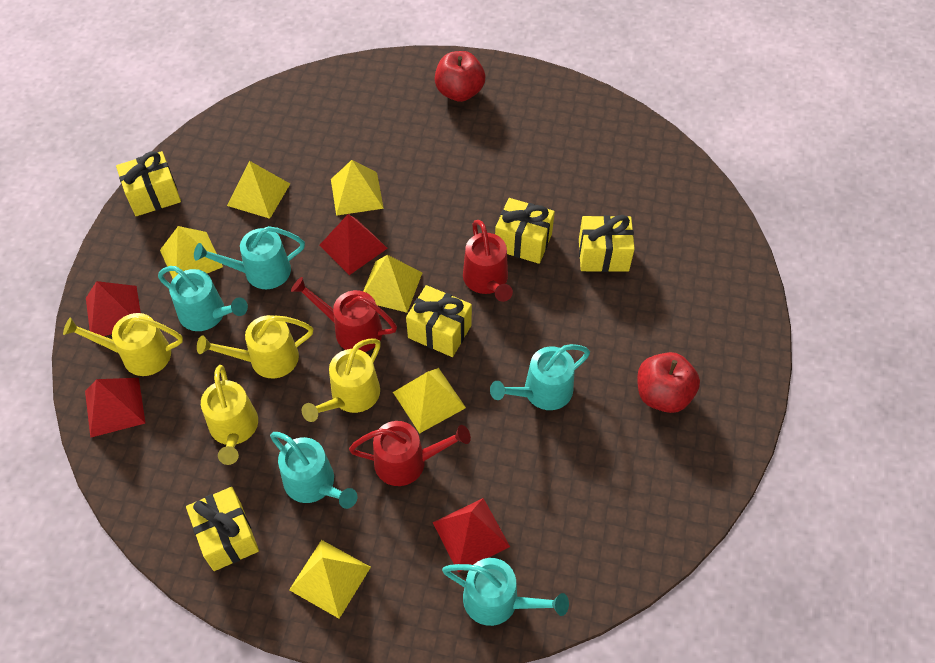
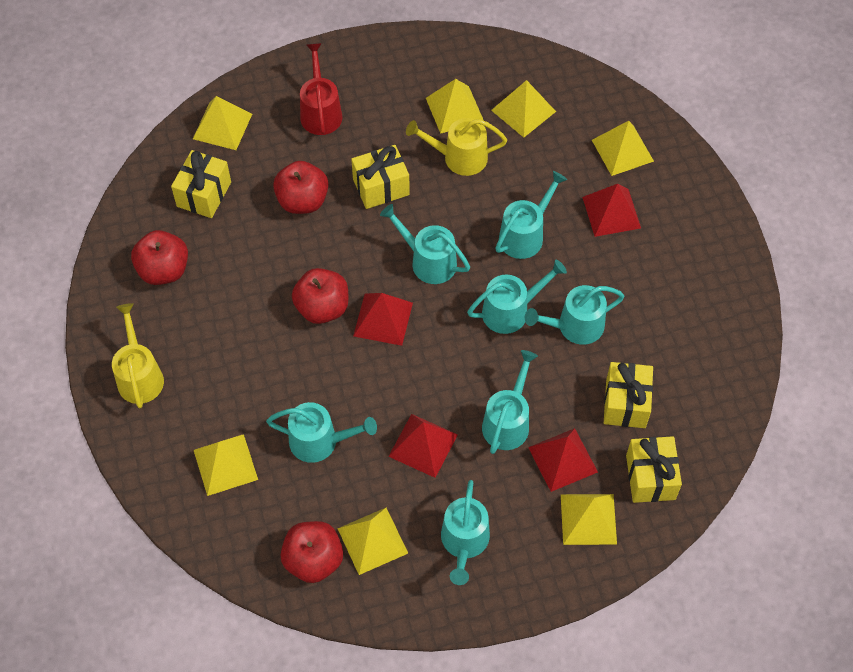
red apple: [435,51,485,102] [637,352,700,413] = 2 -> [131,230,188,285] [273,161,328,214] [281,521,343,583] [292,268,348,324] = 4
red watering can: [291,277,397,352] [349,421,471,486] [463,220,513,302] = 3 -> [300,43,342,135] = 1
turquoise watering can: [158,266,248,331] [194,226,305,289] [270,432,357,509] [442,558,569,626] [490,344,590,410] = 5 -> [266,402,377,463] [380,204,470,284] [441,480,490,585] [467,260,567,334] [482,350,538,454] [495,171,567,259] [525,285,624,345] = 7
yellow gift: [116,151,181,216] [186,487,259,571] [406,285,472,357] [495,198,555,264] [579,215,635,272] = 5 -> [171,150,231,218] [351,145,410,209] [604,362,653,428] [626,436,682,503] = 4
yellow pyramid: [160,226,223,279] [227,161,290,219] [289,540,371,619] [331,160,384,216] [363,255,423,313] [393,368,466,433] = 6 -> [193,96,252,150] [194,434,258,496] [337,508,408,575] [426,79,483,134] [491,80,556,137] [561,494,617,545] [592,121,654,176] = 7
yellow watering can: [63,313,183,376] [197,315,313,378] [201,365,258,465] [302,338,381,422] = 4 -> [112,303,164,408] [406,118,507,176] = 2

